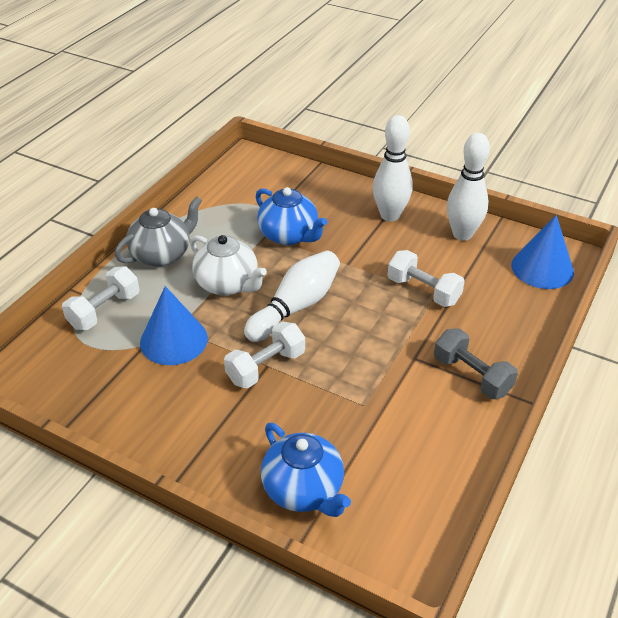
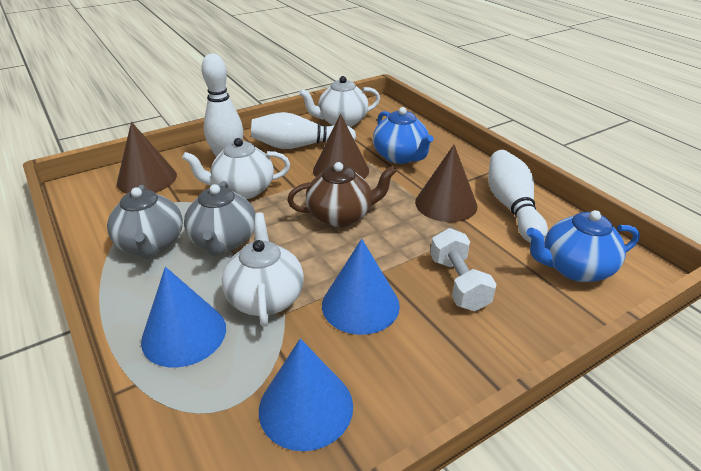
blue cone: [140,286,208,365] [511,215,574,289] = 2 -> [141,267,226,368] [259,339,353,451] [322,239,400,335] = 3
brown cone: none = 0 -> [117,122,177,194] [313,114,369,179] [415,145,477,222] = 3
brown teapot: none = 0 -> [287,162,397,227] = 1
grey dumbbell: [434,328,518,399] = 1 -> none = 0
grey teapot: [115,196,202,267] = 1 -> [107,185,183,259] [184,181,255,256] = 2
white dumbbell: [62,266,140,330] [224,321,305,389] [388,250,465,307] = 3 -> [430,228,497,311] = 1
white teapot: [190,235,267,296] = 1 -> [182,138,290,199] [222,212,304,327] [299,76,380,127] = 3

